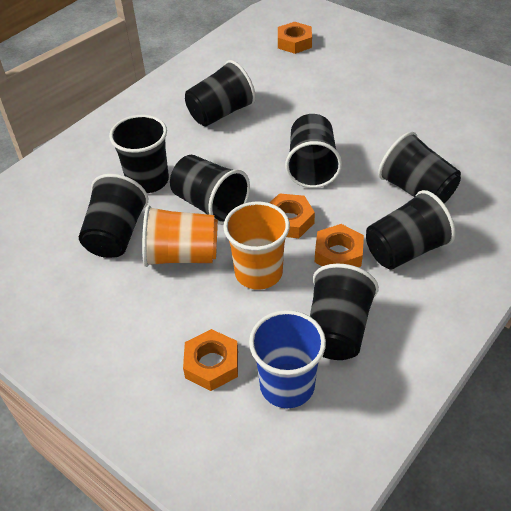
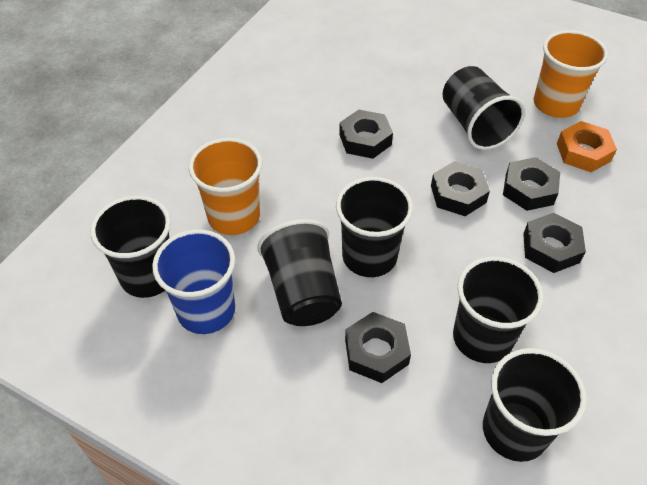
black cup: [79,174,148,258] [109,115,169,193] [170,155,250,225] [185,60,256,126] [285,114,342,188] [310,264,379,360] [366,190,456,270] [378,132,461,203] = 8 -> [90,196,171,298] [257,219,342,326] [336,177,413,277] [442,66,525,150] [453,257,543,363] [483,348,587,462] = 6
black nut: none = 0 -> [339,110,393,159] [345,312,411,383] [431,161,490,216] [503,157,560,211] [523,213,586,273] = 5
orange nut: [183,329,238,391] [269,193,315,238] [278,22,312,54] [315,224,364,267] = 4 -> [557,121,617,172] = 1

